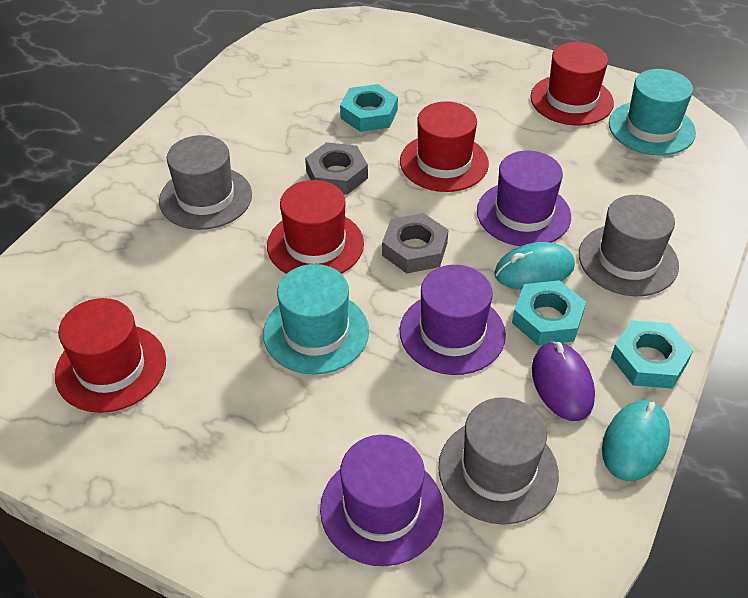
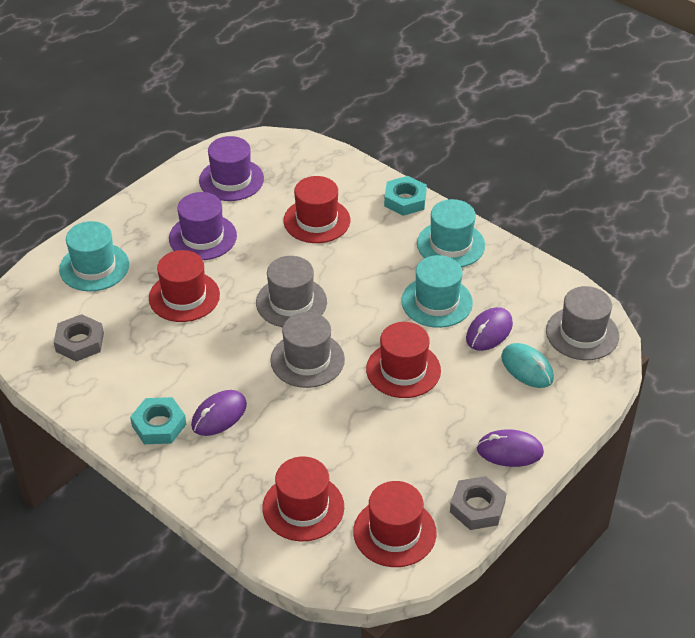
purple hat: [320,435,444,566] [400,265,506,375] [477,150,571,246] = 3 -> [169,192,237,260] [199,136,264,201] = 2
purple mouse: [532,341,595,421] = 1 -> [191,390,247,436] [466,307,513,351] [477,429,544,467] = 3
red hat: [55,298,166,413] [267,180,364,274] [400,101,489,192] [530,42,614,125] = 4 -> [149,250,220,322] [263,456,344,542] [283,176,350,243] [353,481,437,567] [366,322,441,398] = 5
turquoise hat: [263,264,369,374] [609,69,696,155] = 2 -> [59,221,129,291] [401,255,473,328] [417,199,485,267] = 3
turquoise mouse: [494,242,575,290] [602,400,670,481] = 2 -> [501,343,554,388] = 1
turquoise nut: [340,84,398,132] [512,280,586,346] [611,320,693,389] = 3 -> [130,397,186,444] [384,176,427,216] = 2

